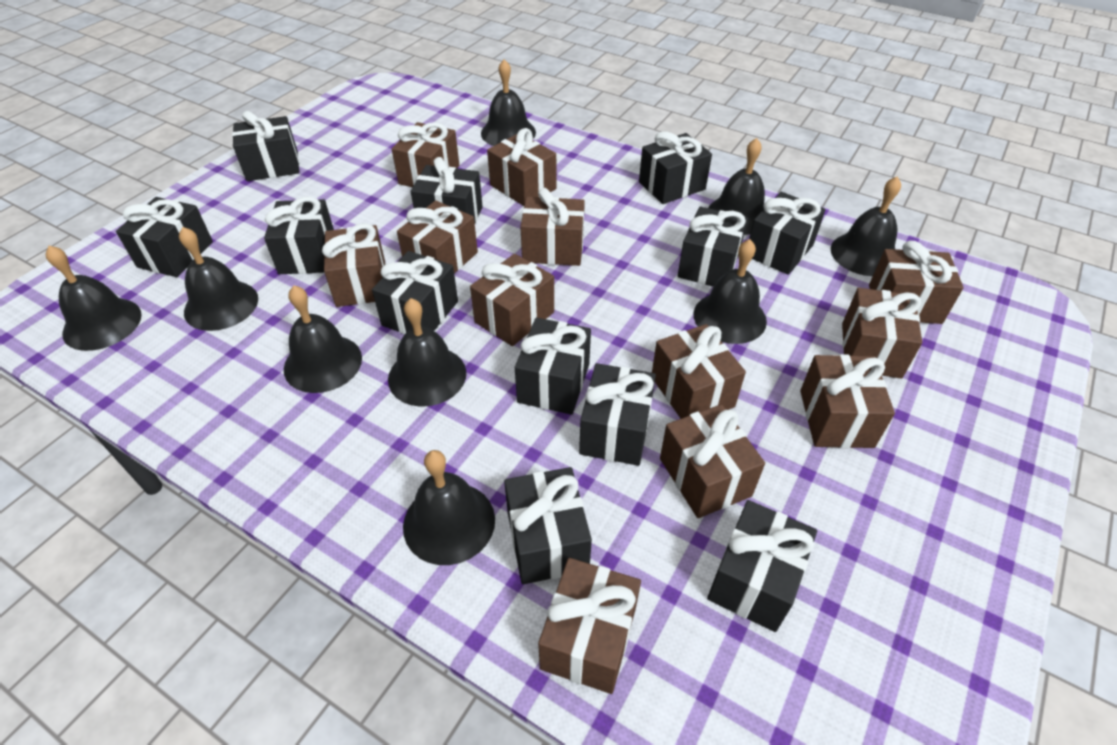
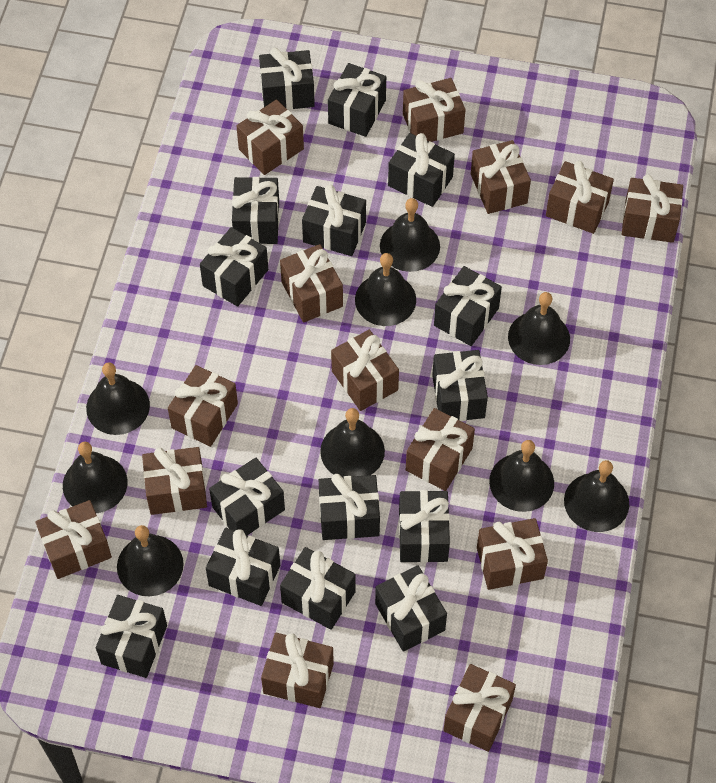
black gift: [116,197,213,277] [232,111,299,181] [264,196,334,274] [372,251,458,335] [411,157,483,223] [504,467,592,584] [515,318,591,415] [579,363,656,466] [639,131,712,204] [678,206,748,287] [707,500,817,632] [749,192,826,275] = 12 -> [96,595,167,678] [200,227,268,307] [206,528,280,606] [209,458,285,535] [232,177,279,244] [259,48,315,110] [280,547,356,630] [302,185,366,256] [319,474,380,540] [328,63,386,137] [375,565,447,652] [388,133,455,207] [399,490,450,563] [432,350,488,421] [434,266,502,346] = 15
brown gift: [322,223,385,307] [392,122,459,187] [397,201,478,274] [470,254,554,346] [487,128,556,206] [520,188,585,266] [538,558,641,694] [652,324,746,419] [660,404,765,518] [800,354,895,448] [842,288,922,379] [869,241,964,324] = 12 -> [35,500,112,579] [142,447,207,515] [168,365,238,447] [237,99,304,175] [261,633,334,708] [280,244,343,322] [331,330,399,411] [403,78,466,142] [406,408,475,491] [443,664,516,752] [471,140,531,214] [477,518,548,590] [546,161,614,234] [622,174,683,243] = 14

